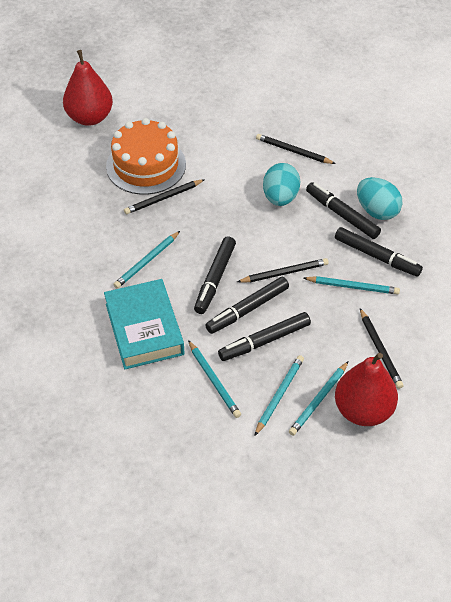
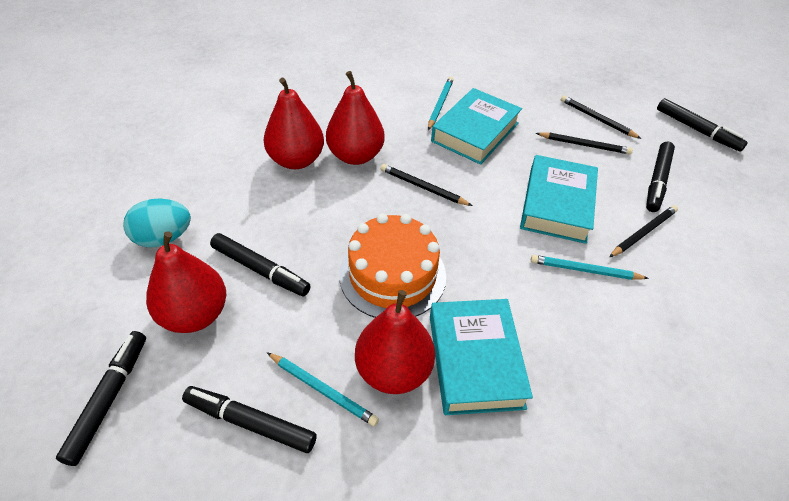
red pear: [63,50,113,126] [335,353,398,426] = 2 -> [146,231,226,333] [264,78,324,169] [326,71,385,165] [355,290,435,394] = 4
turquoise book: [104,279,185,369] = 1 -> [430,299,533,415] [431,88,522,165] [520,155,598,244] = 3
turquoise egg: [263,163,301,206] [357,177,402,220] = 2 -> [123,199,191,247] = 1
turquoise pencil: [113,231,180,288] [188,340,241,418] [255,355,304,436] [289,361,349,436] [304,276,400,295] = 5 -> [267,352,379,426] [428,77,454,130] [531,255,649,280] = 3

